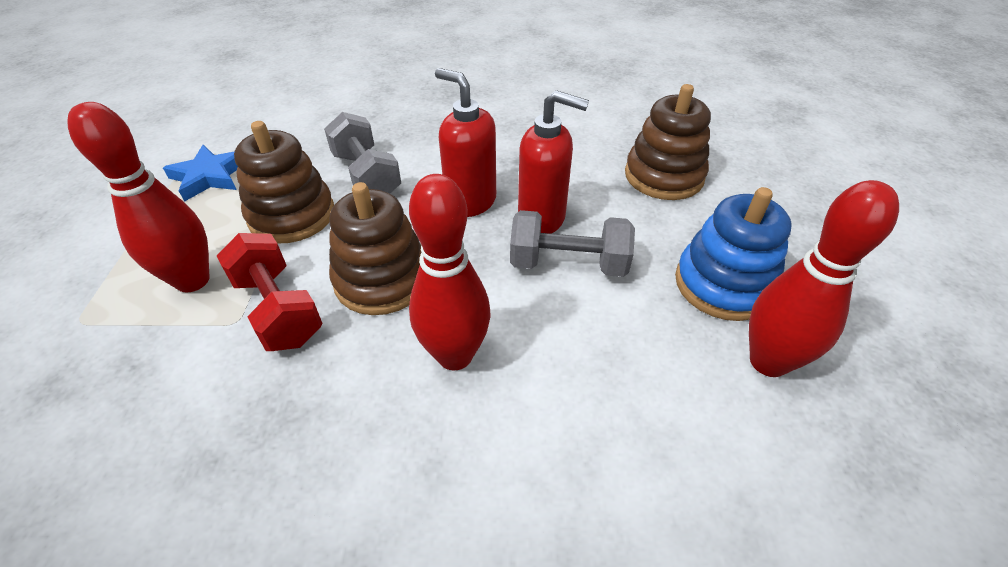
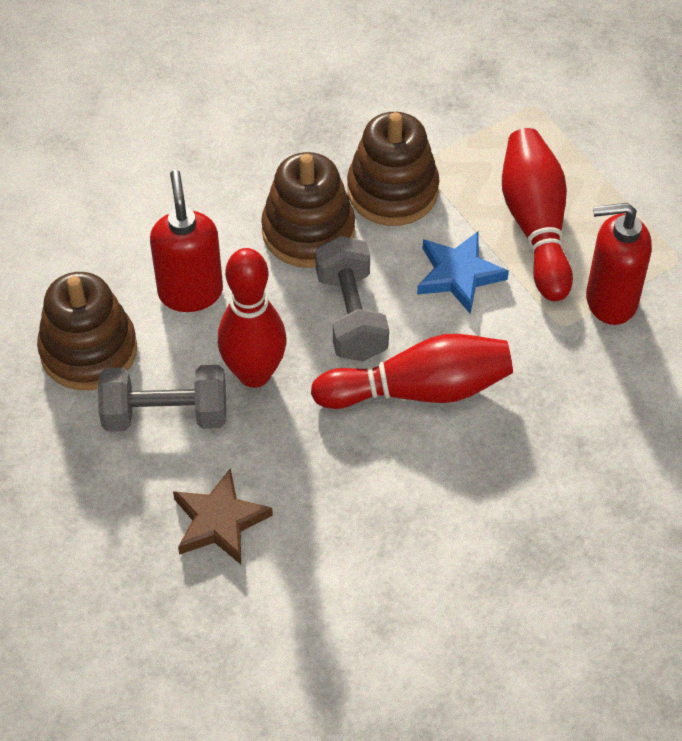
blue stacking toy: [675,187,792,321] = 1 -> none = 0
brown star: none = 0 -> [173,468,273,564] = 1
red dumbbell: [217,233,323,351] = 1 -> none = 0

